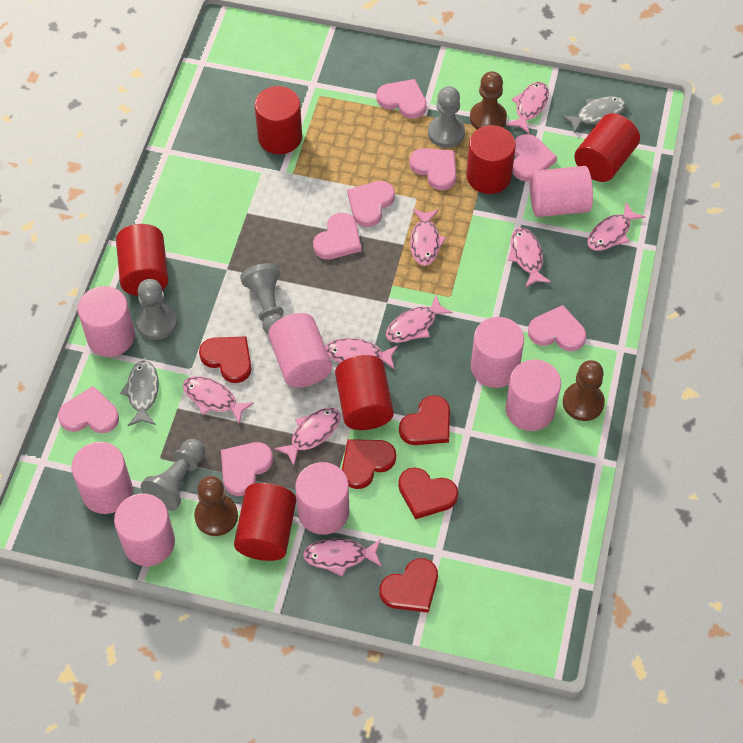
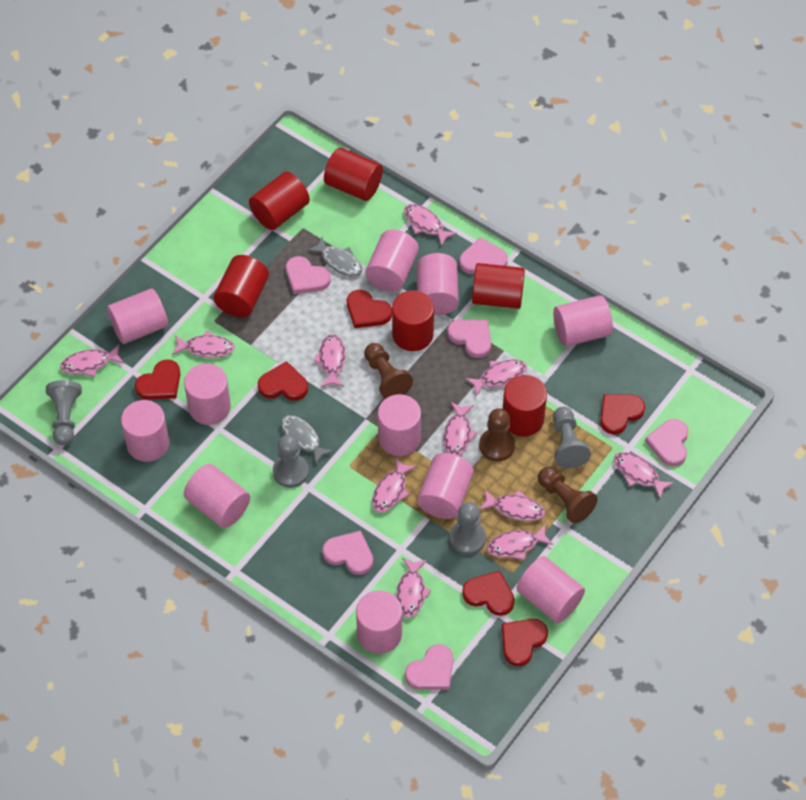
pink cylinder: [71,442,133,514] [78,286,135,357] [114,493,175,566] [268,313,332,388] [295,462,349,535] [471,317,524,388] [506,360,561,431] [530,166,593,217] = 8 -> [107,288,168,344] [121,400,169,462] [184,363,231,425] [184,464,250,528] [356,590,402,654] [365,230,419,292] [378,394,421,456] [416,253,459,315] [417,453,474,519] [516,556,585,623] [553,295,613,347] = 11
pink fish: [183,376,254,424] [274,408,340,466] [303,538,382,577] [325,338,398,370] [386,295,453,343] [410,209,446,266] [506,82,549,133] [508,228,551,288] [587,203,645,251] = 9 -> [60,345,124,377] [172,331,235,358] [313,334,346,387] [372,457,417,513] [396,558,432,618] [404,204,457,247] [443,402,477,456] [465,359,527,396] [479,490,545,521] [487,524,553,560] [614,452,674,498] = 11
pink heart: [58,386,119,433] [221,442,273,496] [313,213,361,260] [347,181,395,227] [377,79,427,119] [409,148,457,190] [512,134,557,182] [528,305,586,351] = 8 -> [286,256,331,294] [322,531,373,575] [405,644,454,690] [447,319,491,358] [459,237,508,274] [645,419,688,466] = 6
red heart: [199,337,251,383] [342,439,396,489] [380,558,438,613] [398,467,458,519] [399,395,450,445] = 5 -> [135,359,181,400] [258,361,308,401] [347,290,392,328] [462,571,515,616] [502,619,548,666] [600,394,645,434] = 6

